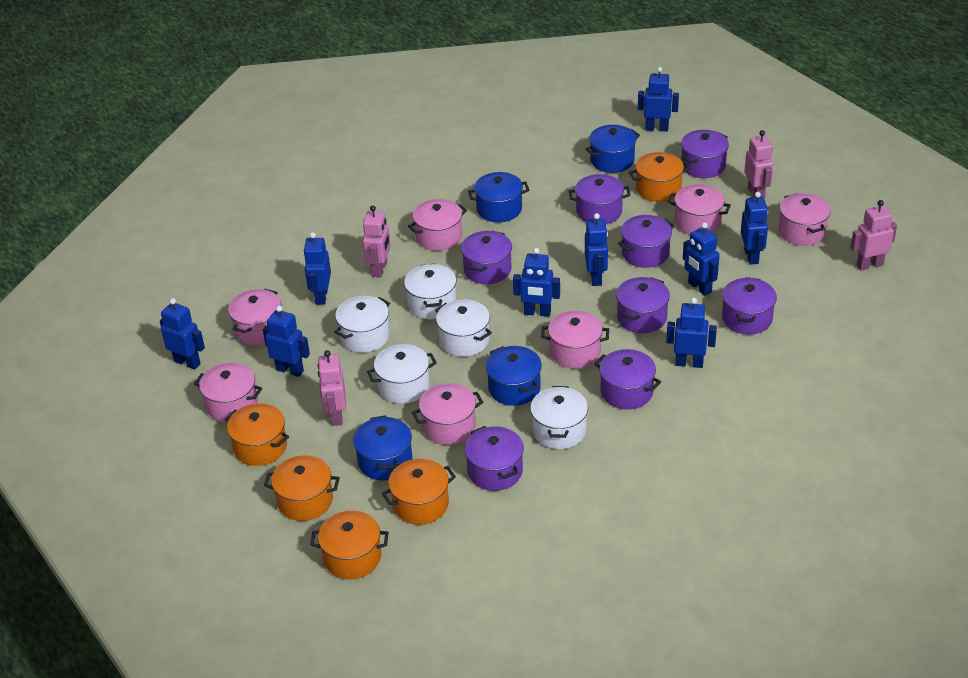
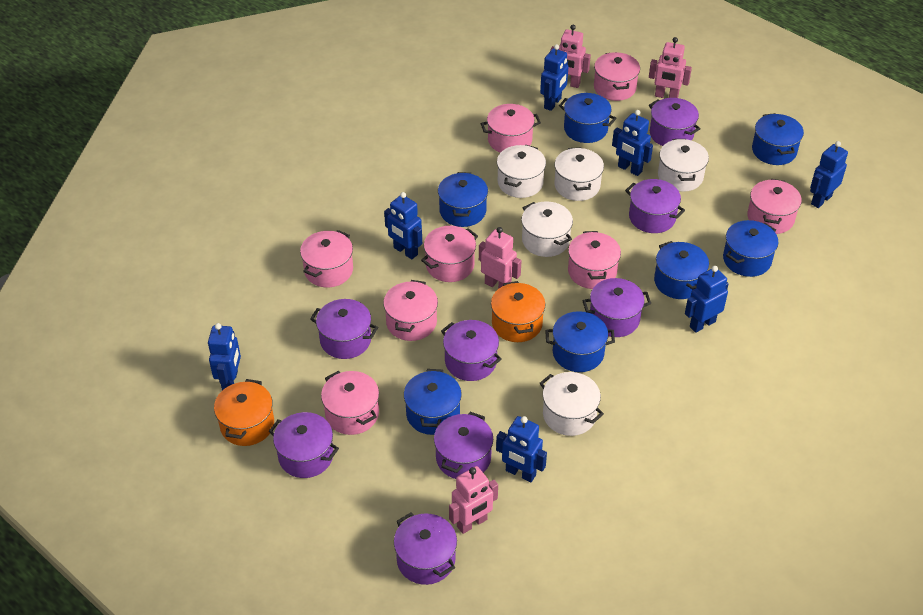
blue pot: [353,415,412,481] [468,172,529,222] [486,346,542,406] [585,125,640,173] = 4 -> [404,369,462,435] [438,172,488,227] [545,311,615,372] [559,93,616,143] [654,241,709,299] [723,220,778,277] [752,113,804,165] = 7
blue robot: [160,298,205,370] [263,306,310,377] [303,232,331,305] [513,248,560,317] [585,213,608,286] [638,67,679,132] [666,298,717,368] [683,222,720,296] [741,192,768,265] = 9 -> [208,323,241,390] [384,192,422,259] [496,416,547,482] [540,44,569,111] [612,110,653,176] [685,266,729,333] [810,141,848,208] = 7
orange pot: [225,403,289,466] [264,455,340,521] [310,510,389,579] [382,459,456,525] [629,152,690,202] = 5 -> [214,379,274,446] [491,281,545,342] = 2
pink pot: [194,363,262,423] [228,289,281,345] [408,199,467,251] [412,383,483,445] [541,311,609,369] [668,184,731,235] [779,193,831,246] = 7 -> [300,230,353,287] [321,371,379,435] [383,280,438,341] [421,226,478,282] [481,104,541,153] [568,231,621,289] [594,52,640,101] [747,179,802,234] = 8

